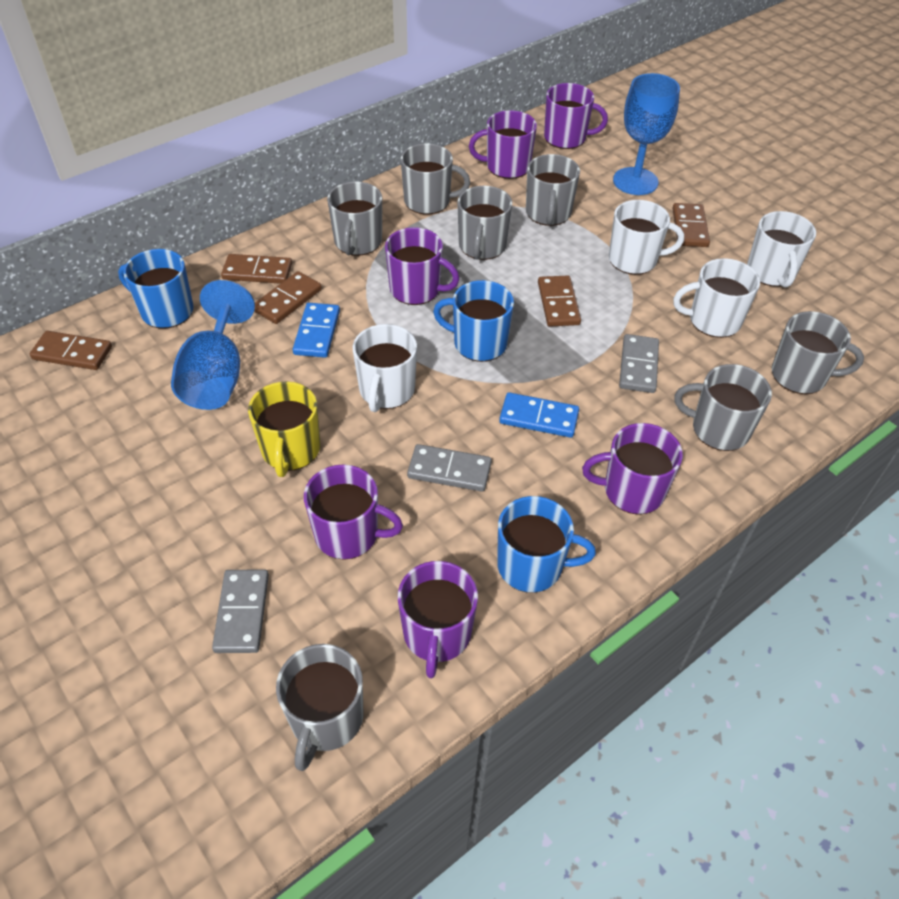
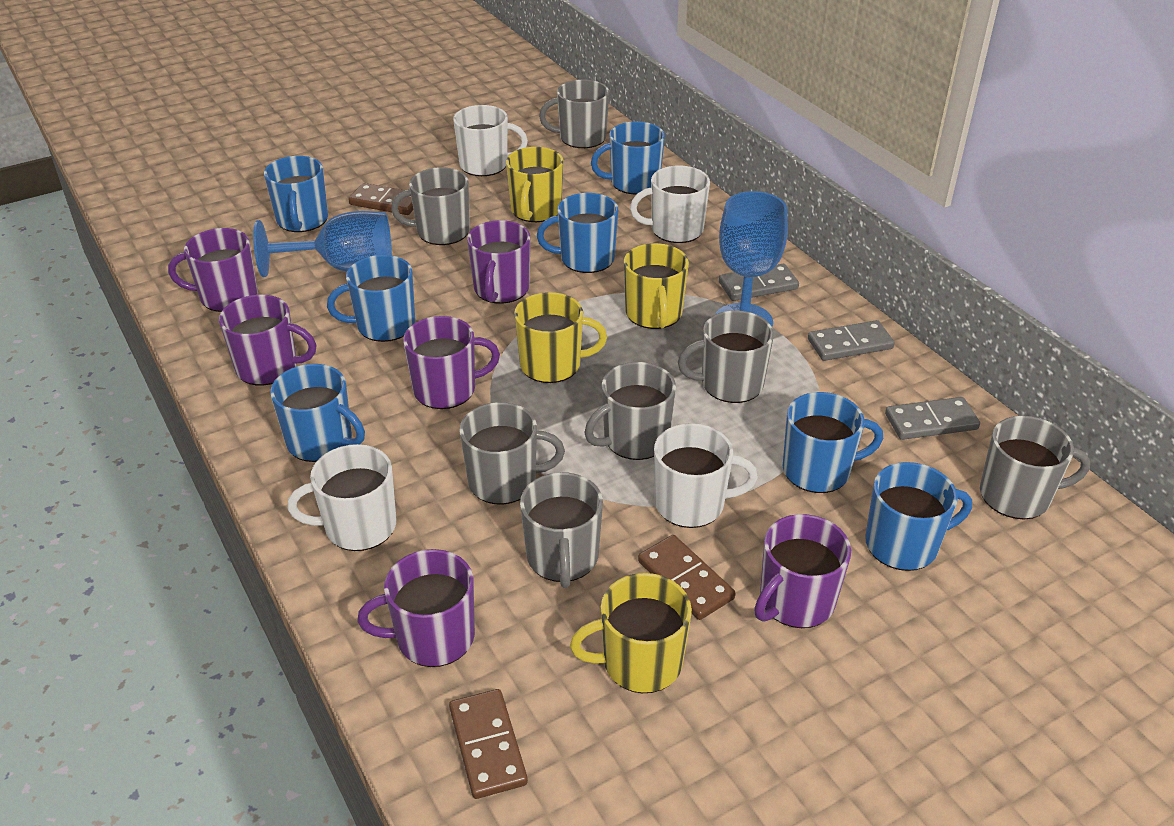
blue domino: [293,303,340,358] [499,392,579,438] = 2 -> none = 0
blue mug: [118,249,193,329] [433,280,514,362] [497,496,596,593] = 3 -> [264,156,328,232] [270,364,365,462] [327,255,415,342] [537,193,618,273] [591,121,665,195] [783,392,883,493] [865,462,972,571] = 7
brown domino: [30,331,112,370] [221,254,292,284] [254,271,322,324] [538,276,581,326] [672,203,710,247] = 5 -> [349,183,413,215] [449,689,528,799] [638,535,735,620] = 3
yellow mug: [248,381,320,477] = 1 -> [506,147,564,222] [514,292,607,383] [570,573,692,693] [624,243,689,329] = 4

